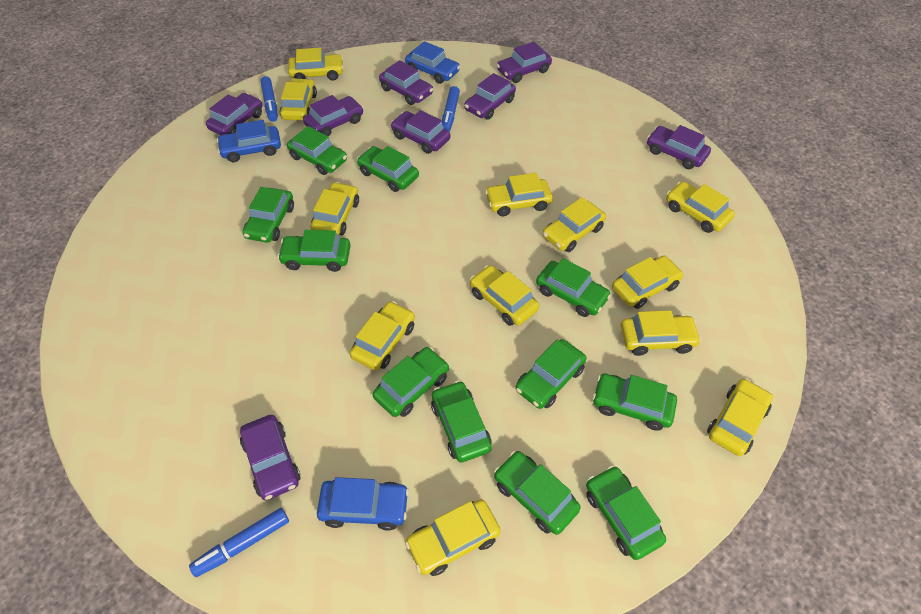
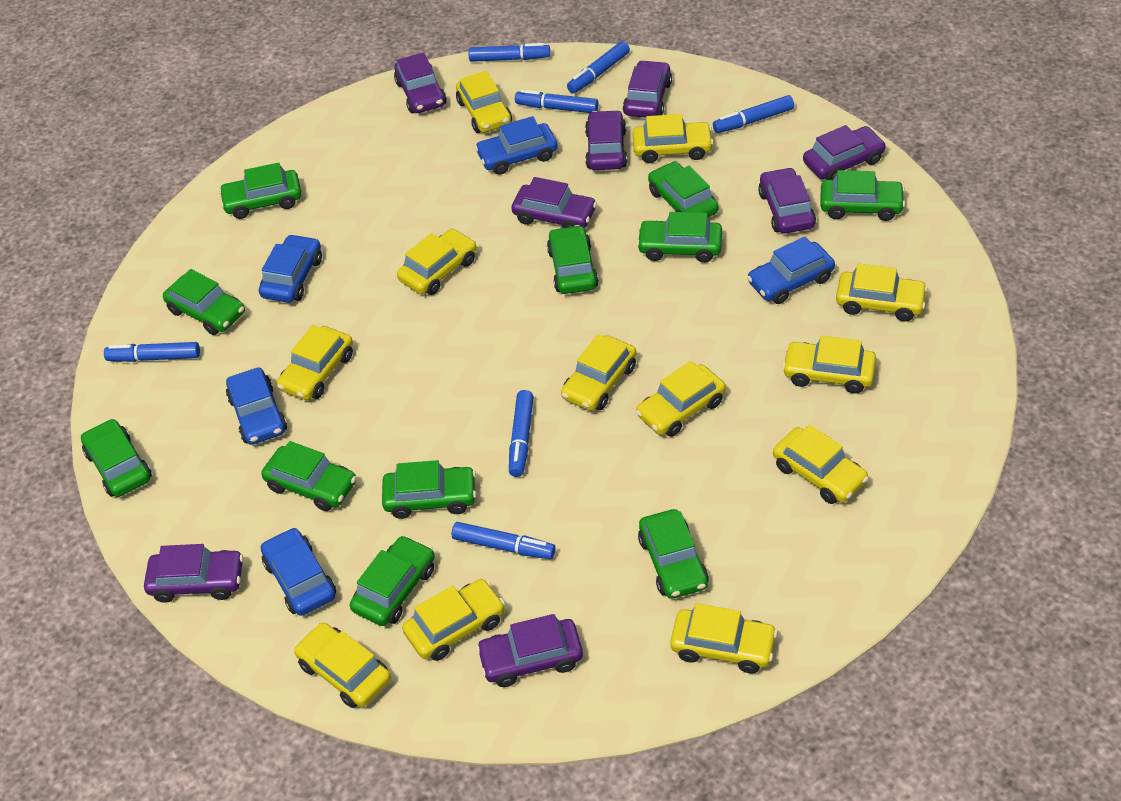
blue car: [217,120,281,162] [317,477,409,531] [405,41,460,84] = 3 -> [226,367,287,445] [259,234,322,303] [261,528,336,616] [475,116,558,175] [747,237,835,304] = 5
blue marker: [189,508,289,577] [260,76,278,122] [442,86,460,132] = 3 -> [104,342,200,362] [452,522,556,559] [468,43,550,62] [509,390,534,477] [515,90,598,113] [567,41,630,93] [713,95,794,133] = 7

